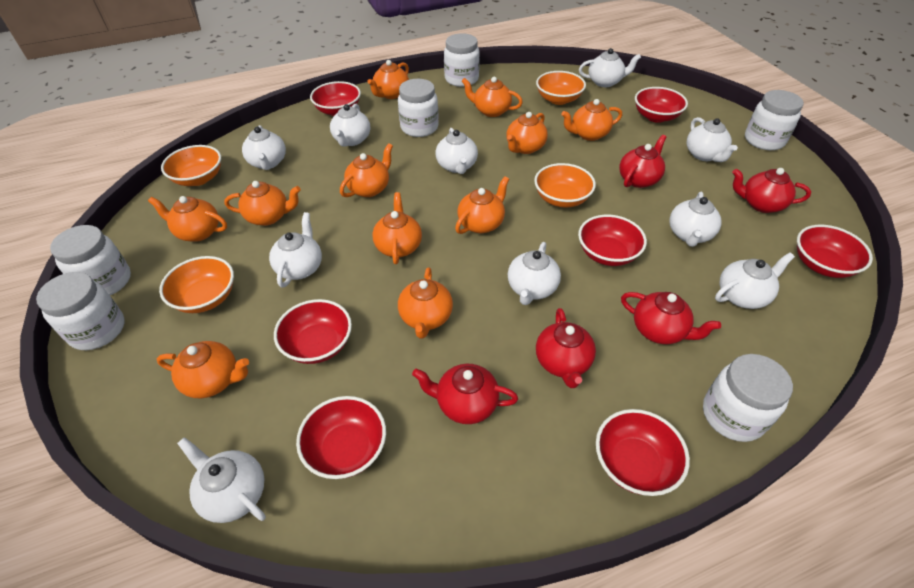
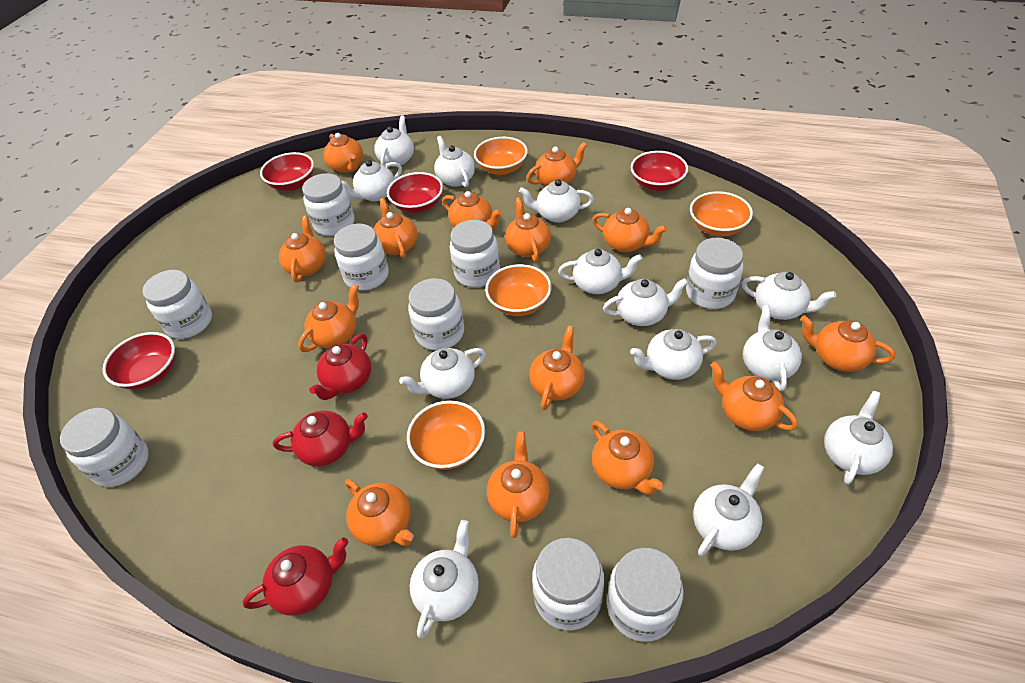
orange teapot: [148,196,227,242] [157,341,249,398] [224,181,301,226] [340,143,393,197] [367,60,409,99] [372,192,422,264] [398,267,453,339] [455,176,509,234] [462,77,523,117] [506,112,548,154] [561,99,622,141] = 11 -> [279,216,326,282] [298,284,359,352] [323,133,364,173] [345,479,414,546] [374,198,418,259] [442,191,502,229] [487,431,550,538] [505,198,551,262] [526,142,587,186] [529,326,585,410] [592,208,667,252] [592,421,663,495] [710,362,798,431] [800,315,895,372] = 14
red bowl: [274,299,352,364] [296,396,386,479] [310,81,361,116] [578,215,647,266] [596,409,690,496] [635,87,688,123] [797,225,873,278] = 7 -> [102,332,175,390] [260,152,314,191] [387,172,443,213] [631,151,688,191] = 4
red teapot: [412,364,518,424] [536,308,596,388] [619,135,666,188] [621,292,721,344] [732,168,811,213] = 5 -> [242,537,348,616] [273,411,368,466] [309,333,371,400] = 3
white jar: [36,272,125,350] [50,225,131,295] [398,79,439,137] [444,33,480,87] [703,354,793,442] [745,90,804,150] = 6 -> [60,408,149,487] [143,270,212,339] [302,173,355,236] [334,224,389,291] [408,278,464,350] [450,220,500,287] [532,538,604,630] [607,548,684,642] [686,238,743,309] = 9
white teapot: [177,437,266,523] [242,125,286,170] [269,212,322,287] [330,104,370,147] [435,128,478,174] [508,242,561,305] [579,48,641,87] [670,192,722,247] [687,117,738,162] [715,253,795,309] = 10 -> [341,160,402,201] [374,115,414,168] [399,348,486,399] [410,520,479,638] [434,136,475,187] [519,179,594,223] [558,249,642,294] [603,278,688,326] [630,329,716,380] [693,463,764,556] [742,272,836,320] [743,305,802,391] [824,391,893,485] = 13

